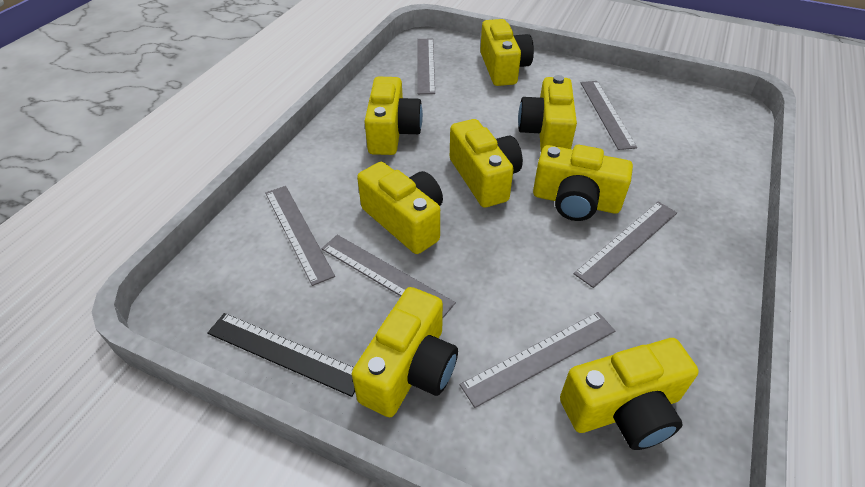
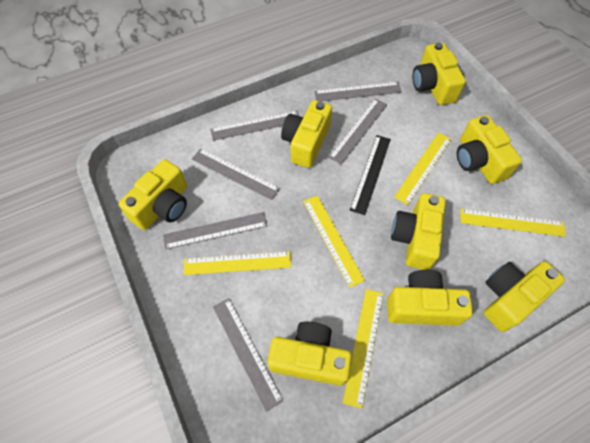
yellow ruler: none = 0 -> [183,251,291,275] [303,195,365,288] [343,289,383,409] [394,133,452,205] [460,209,566,237] = 5

